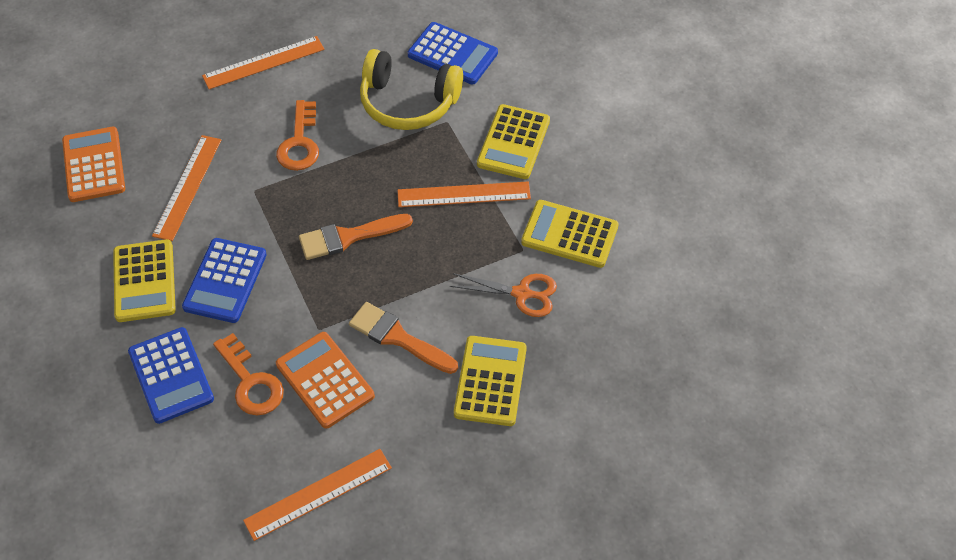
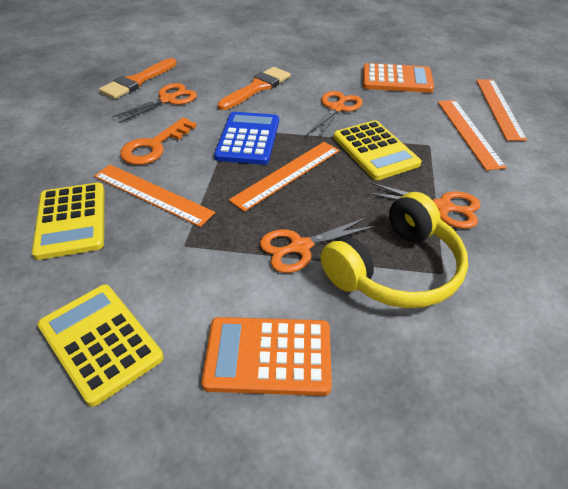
blue calculator: [128,327,214,424] [182,238,267,323] [408,22,498,84] = 3 -> [214,112,279,165] = 1
orange key: [213,333,284,416] [276,100,319,171] = 2 -> [120,117,197,165] = 1
orange scissors: [450,273,557,317] = 1 -> [112,83,197,123] [260,217,376,273] [307,91,363,140] [367,183,481,229] = 4
yellow calculator: [113,239,176,322] [454,336,527,426] [477,104,550,179] [521,200,619,268] = 4 -> [32,183,104,260] [37,285,164,407] [333,120,421,180] = 3

